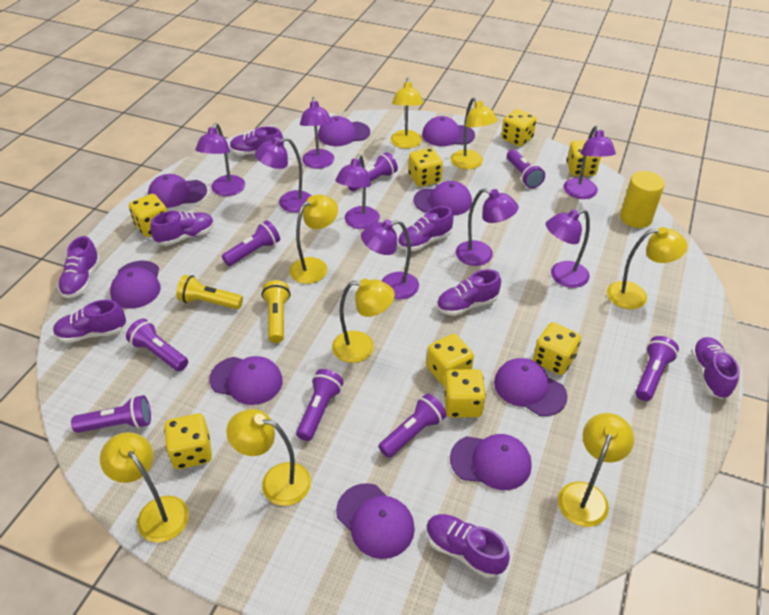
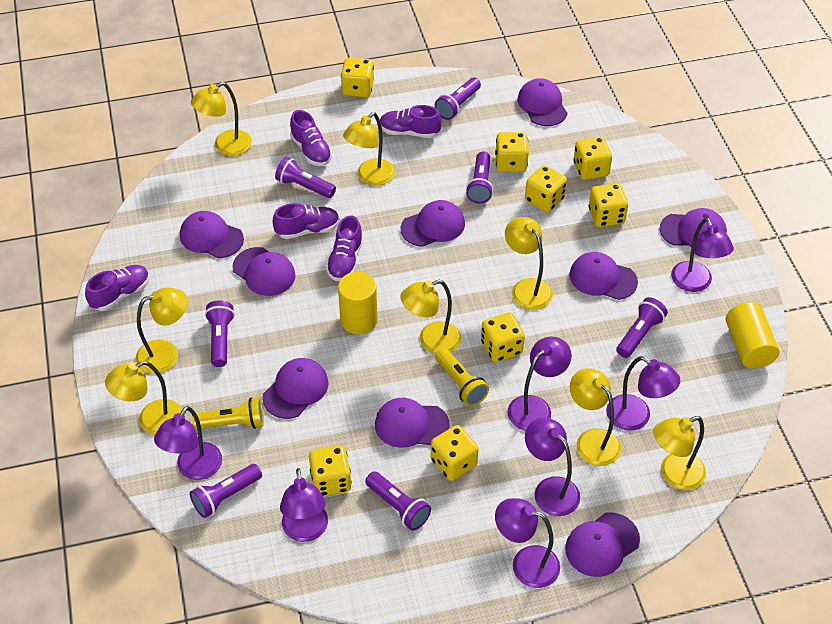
purple flashlight: [71,395,151,433] [126,319,188,371] [222,220,280,266] [296,369,344,441] [348,152,398,191] [378,394,447,458] [507,149,545,188] [636,336,679,401] = 8 -> [190,464,262,518] [205,300,235,367] [275,157,336,198] [365,471,431,531] [435,77,481,120] [466,151,493,203] [616,297,668,358] = 7
purple lamp: [195,123,245,196] [255,137,311,213] [300,97,334,169] [335,154,380,229] [361,219,419,299] [456,188,519,266] [546,209,590,288] [563,126,616,199] = 8 -> [154,406,222,480] [280,468,328,542] [495,498,560,588] [508,337,572,431] [525,418,580,516] [606,356,680,431] [671,218,734,292] = 7
purple shoe: [53,300,126,343] [58,236,101,298] [150,211,214,246] [230,127,284,155] [398,206,453,251] [426,514,510,578] [437,269,501,316] [691,337,740,399] = 8 -> [85,265,150,311] [273,203,340,239] [290,110,332,166] [326,216,363,281] [380,105,442,138] = 5
yellow cylinder: [620,171,665,228] = 1 -> [338,272,378,334] [725,302,780,368] = 2

